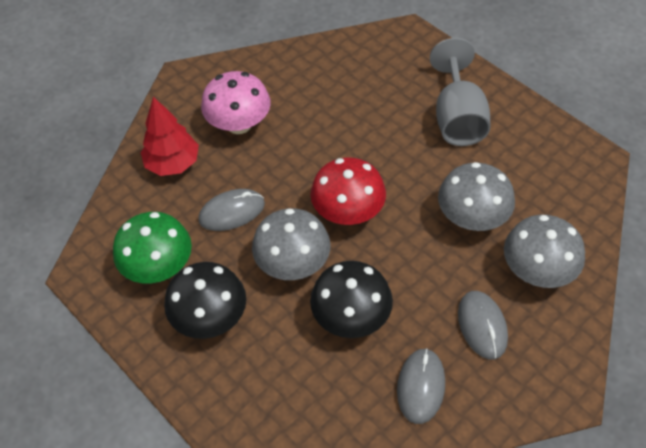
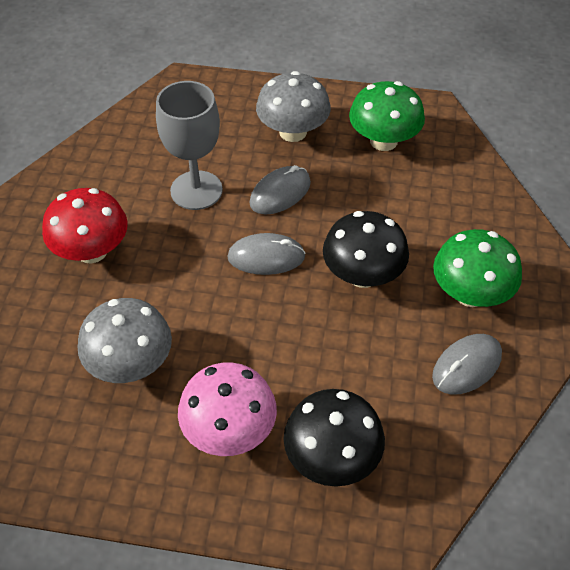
green mushroom: [113,212,192,283] = 1 -> [349,81,425,151] [433,229,522,307] = 2
grey mushroom: [252,208,331,280] [438,162,515,231] [504,215,585,288] = 3 -> [78,298,172,383] [256,71,331,142] = 2
red tree: [141,97,199,176] = 1 -> none = 0

